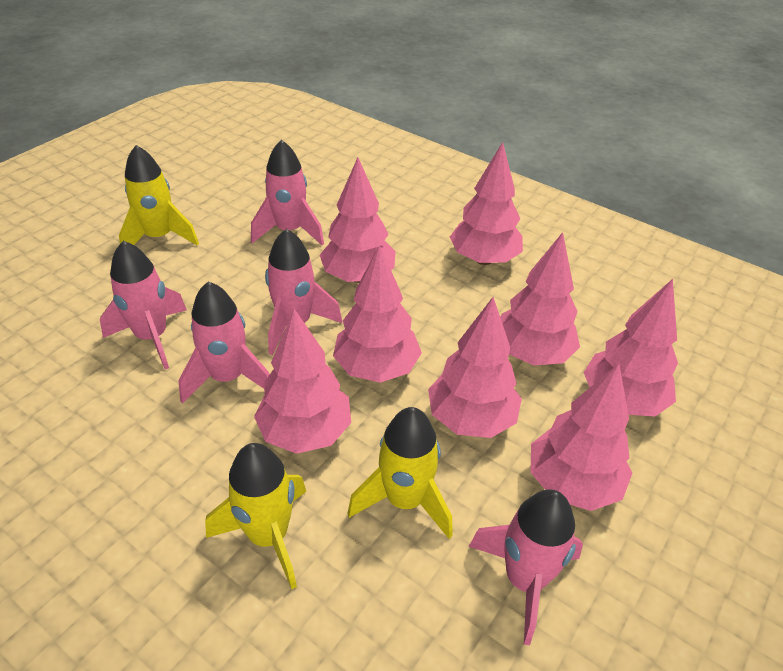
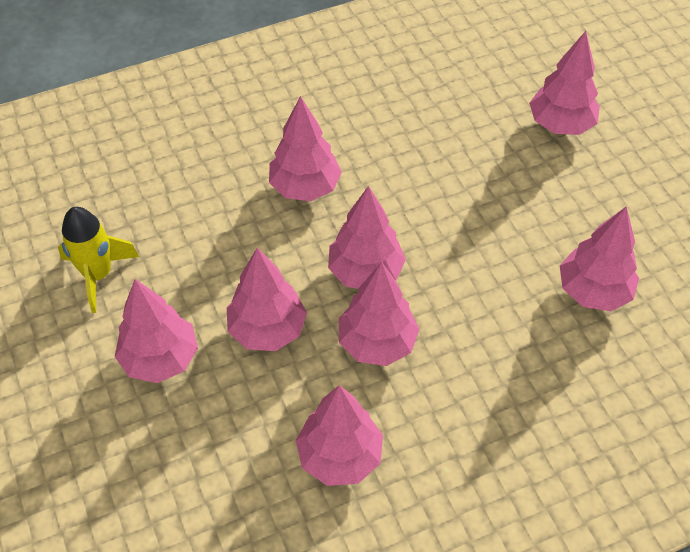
pink rocket: [100,241,187,369] [178,282,270,404] [251,140,324,245] [265,229,342,355] [469,489,583,645] = 5 -> none = 0
yellow rocket: [119,145,199,246] [205,443,306,589] [347,407,453,539] = 3 -> [58,207,139,313] = 1

